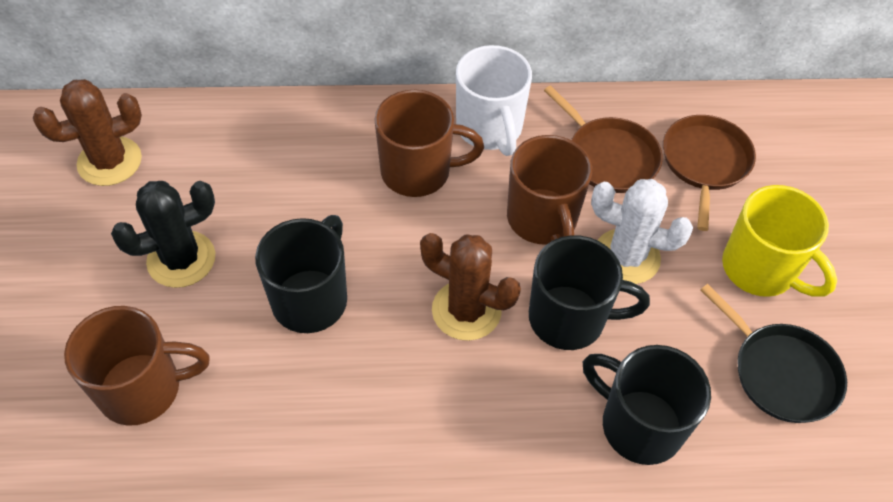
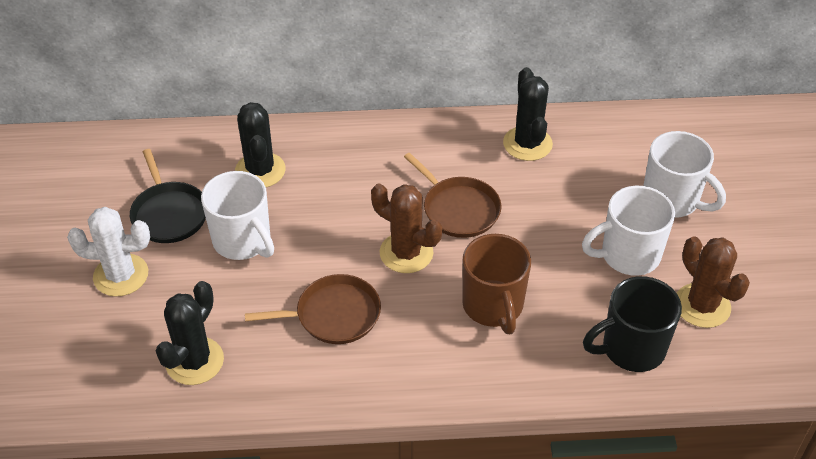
black cactus: [111,181,215,288] = 1 -> [156,281,224,385] [235,102,286,187] [503,67,553,161] = 3
black mug: [255,215,347,333] [529,235,650,350] [583,345,711,465] = 3 -> [583,276,682,372] = 1
brown mug: [64,306,210,426] [375,90,484,197] [507,135,592,245] = 3 -> [462,234,531,334] = 1
white mug: [456,45,532,156] = 1 -> [201,171,274,260] [582,186,675,276] [643,131,726,218] = 3
yellow mug: [722,185,837,297] = 1 -> none = 0

